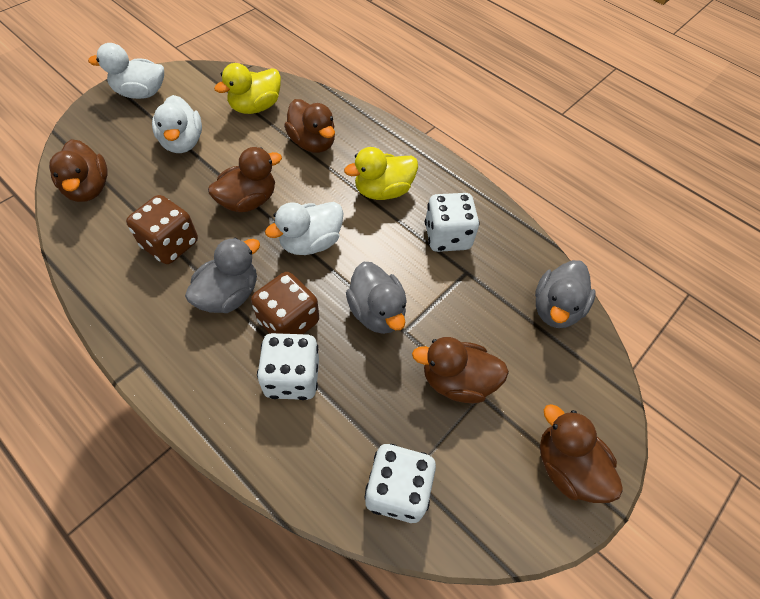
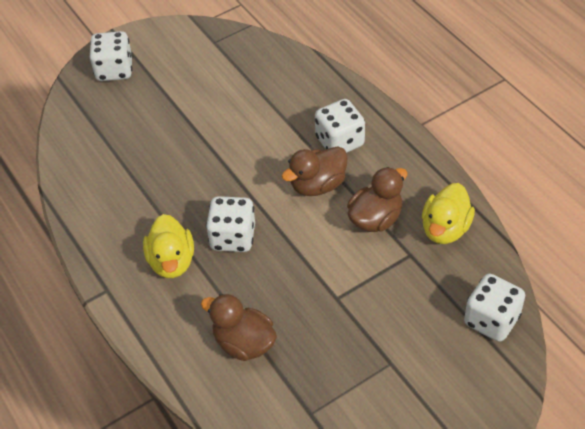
brown dice: [126,195,198,264] [251,272,319,334] = 2 -> none = 0
brown duck: [49,139,108,202] [208,147,282,212] [284,99,335,153] [412,337,509,403] [540,404,623,503] = 5 -> [201,294,277,361] [282,146,348,196] [347,167,407,232] = 3
grey duck: [185,238,260,313] [346,262,407,334] [535,260,596,328] = 3 -> none = 0
white dice: [257,333,319,400] [364,444,436,523] [425,193,480,252] = 3 -> [90,31,133,81] [206,196,255,252] [315,99,365,153] [464,274,525,342] = 4
white duck: [88,43,164,99] [152,95,202,153] [265,202,344,255] = 3 -> none = 0

